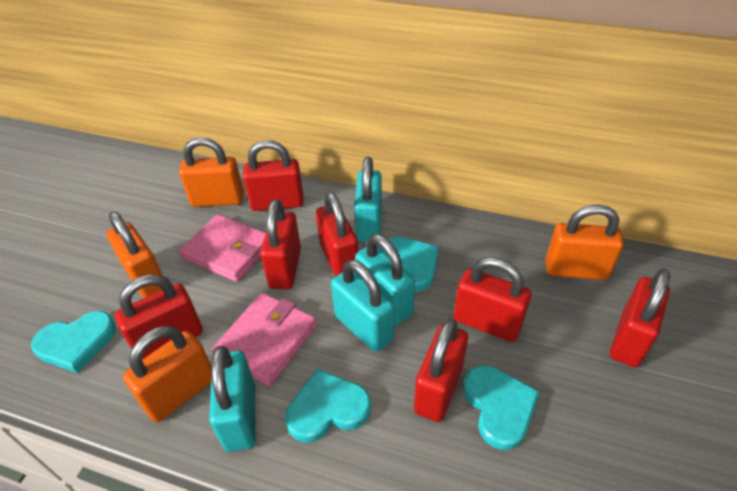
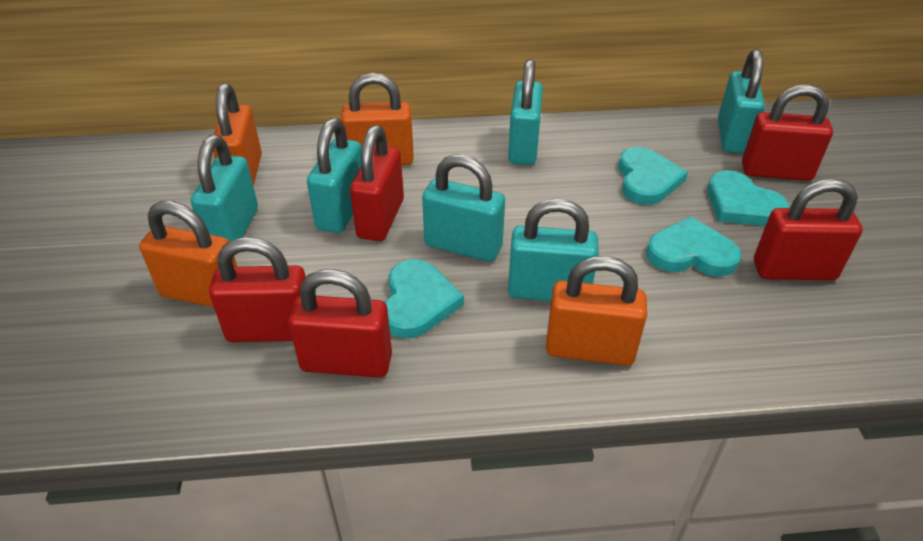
pink wallet: [179,214,266,282] [212,293,317,386] = 2 -> none = 0
red padlock: [115,275,203,360] [243,140,303,211] [260,199,301,289] [316,192,359,277] [414,318,468,422] [454,257,532,342] [610,268,670,368] = 7 -> [209,237,306,342] [288,269,392,378] [350,125,404,241] [742,84,833,181] [754,179,863,280] = 5
turquoise padlock: [209,346,256,452] [331,260,394,352] [354,157,382,242] [355,234,415,325] = 4 -> [191,135,258,241] [307,118,362,233] [422,154,505,262] [508,59,543,165] [508,198,599,301] [718,49,765,154] = 6

